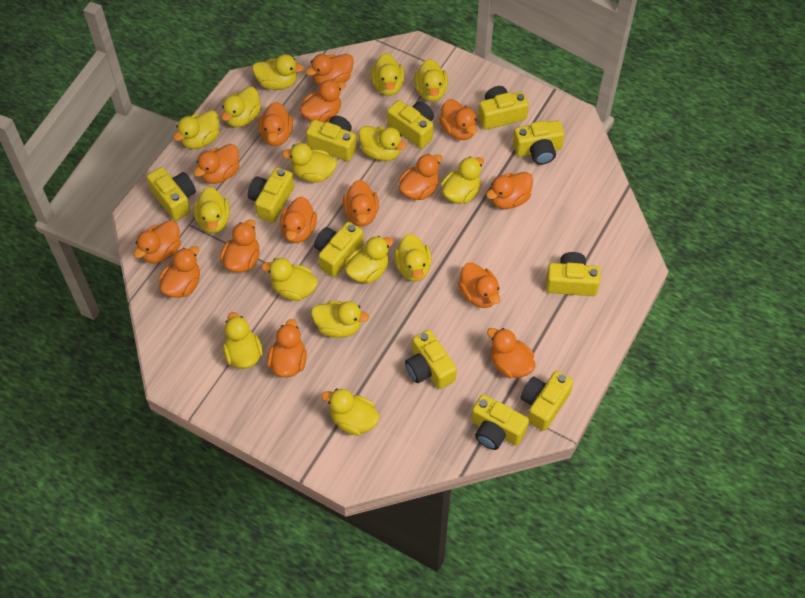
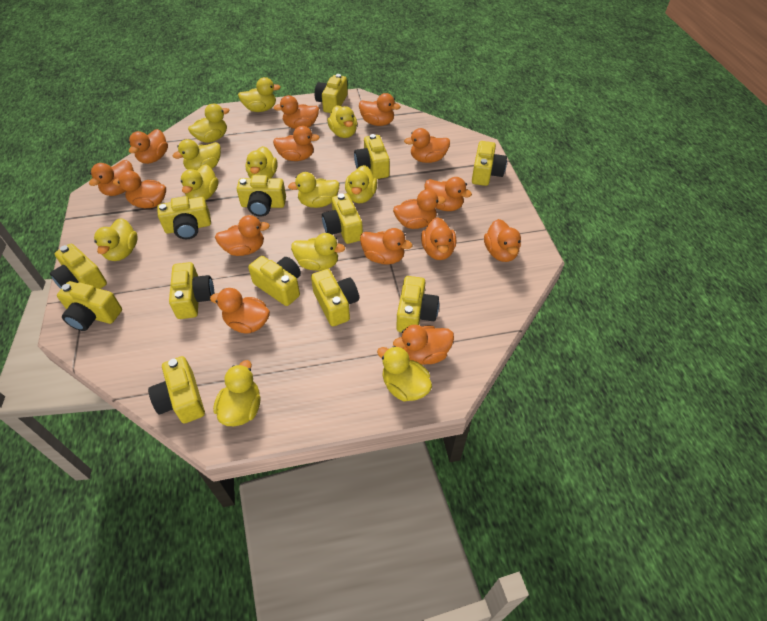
yellow camera: [147,167,196,221] [248,167,294,223] [306,116,357,161] [314,222,364,277] [387,100,434,149] [405,330,457,389] [471,394,529,450] [478,86,529,130] [513,120,565,165] [520,371,573,431] [546,252,600,296] = 11 -> [50,244,107,289] [57,281,122,331] [148,356,205,424] [157,196,211,239] [169,262,214,319] [237,175,286,217] [248,256,301,306] [311,269,359,326] [314,74,348,113] [322,193,363,244] [354,134,390,179] [396,276,439,333] [472,141,507,186] = 13
yellow duck: [173,110,219,149] [194,187,230,233] [221,87,262,127] [223,312,263,369] [252,54,304,90] [261,258,318,301] [282,143,337,183] [311,301,369,338] [321,389,380,436] [345,236,393,283] [358,126,407,161] [371,53,404,96] [394,234,432,281] [414,59,448,102] [441,157,484,204] = 15 -> [94,218,138,261] [173,139,221,170] [181,165,218,200] [188,104,230,143] [213,360,260,426] [238,77,281,112] [246,146,278,178] [288,172,339,208] [291,233,345,271] [327,105,357,138] [345,165,377,203] [377,346,432,402] = 12

